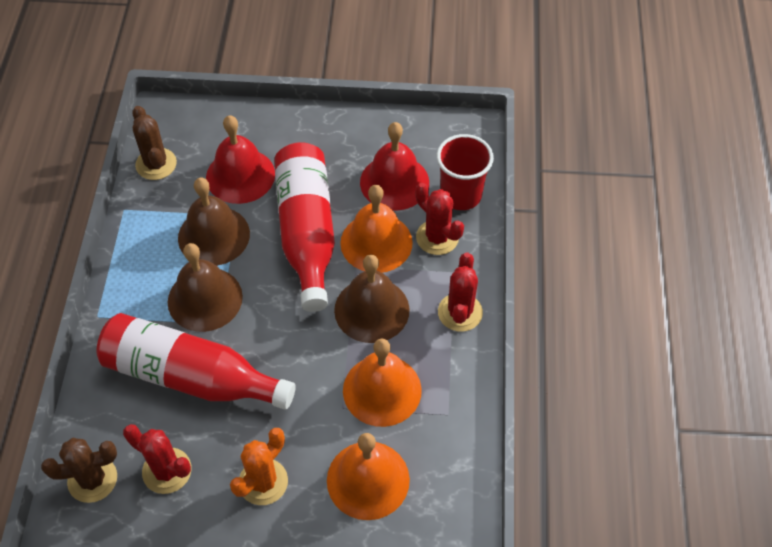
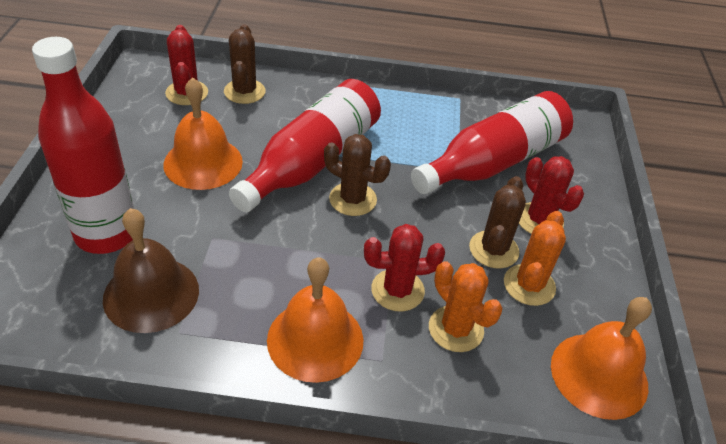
brown bell: [168,243,243,332] [178,178,250,266] [334,255,410,343] = 3 -> [103,208,199,333] = 1
brown cactus: [41,438,117,503] [132,106,177,180] = 2 -> [224,24,266,104] [324,134,391,216] [469,176,526,268] = 3
orange cactus: [230,428,288,505] = 1 -> [429,261,503,352] [504,211,566,306] = 2
red bell: [206,115,275,204] [360,122,429,211] = 2 -> none = 0
red bottle: [97,313,296,410] [274,142,335,312] = 2 -> [32,37,135,254] [229,79,381,212] [411,91,573,194] = 3
red cup: [437,134,494,210] = 1 -> none = 0

